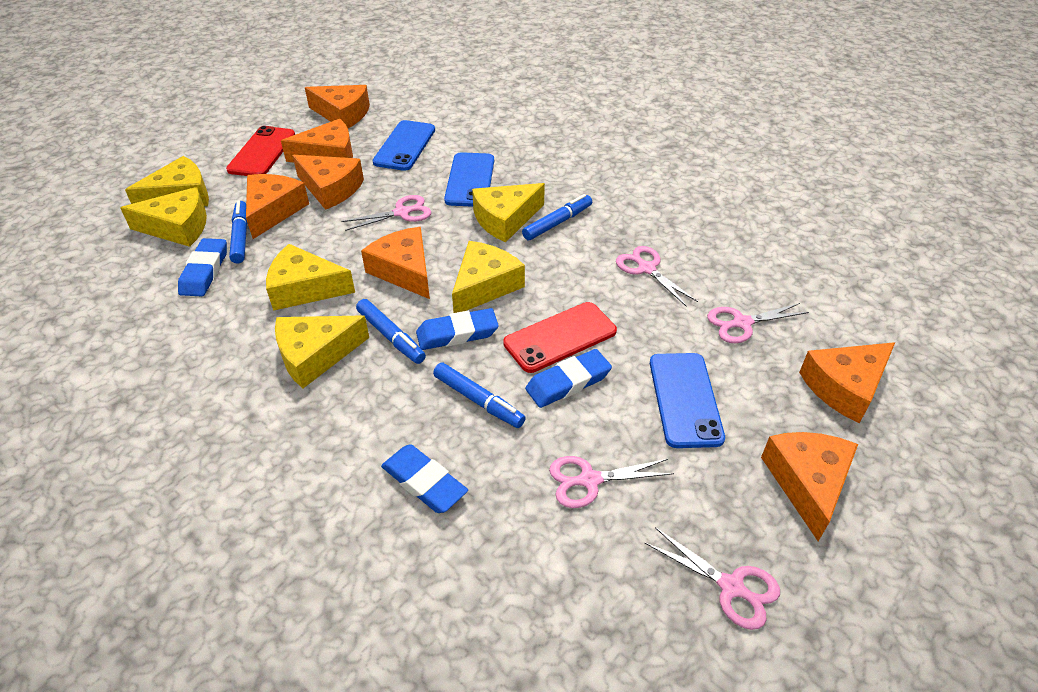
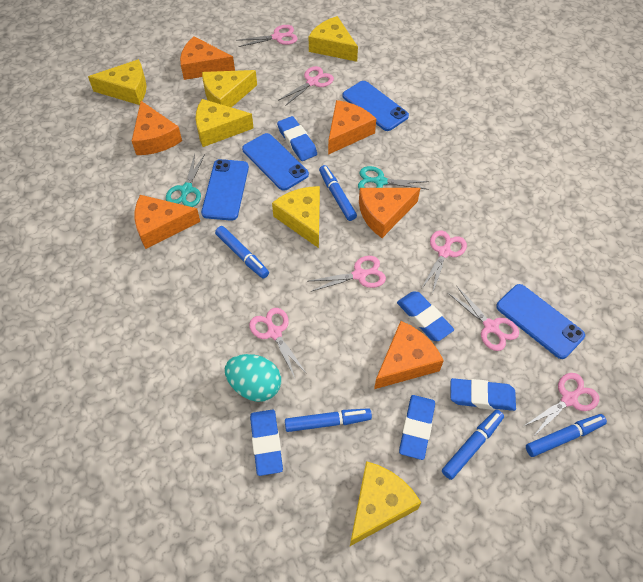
blue eraser: [178,238,227,296] [381,444,468,513] [416,308,499,350] [525,349,612,408] = 4 -> [250,410,283,476] [277,116,317,161] [397,292,454,341] [399,395,435,460] [450,378,516,411] = 5
blue marker: [229,201,248,263] [356,299,426,364] [433,363,526,428] [522,194,592,240] = 4 -> [215,226,269,279] [285,408,372,432] [319,165,357,221] [442,410,504,480] [526,414,607,457] = 5
blue phone: [373,120,435,171] [444,152,494,207] [650,353,725,448] = 3 -> [201,159,249,221] [242,133,309,191] [342,81,409,131] [496,284,585,359] = 4
orange cheese: [246,174,309,239] [281,119,353,163] [292,155,364,210] [305,85,370,128] [361,227,430,299] [761,432,858,541] [799,342,895,423] = 7 -> [132,101,182,155] [135,195,200,249] [180,36,235,80] [328,100,376,155] [359,188,420,238] [374,321,444,389] = 6
pink scissors: [341,195,431,231] [549,456,674,508] [616,246,698,307] [645,527,780,630] [707,303,809,343] = 5 -> [236,25,298,47] [249,308,307,378] [278,66,334,106] [309,256,386,292] [421,230,467,294] [448,286,519,351] [524,373,599,438] = 7
red phone: [226,126,295,176] [503,302,617,373] = 2 -> none = 0
turquoise egg: none = 0 -> [225,354,281,402] = 1
turquoise scissors: none = 0 -> [166,154,205,207] [358,166,429,190] = 2

